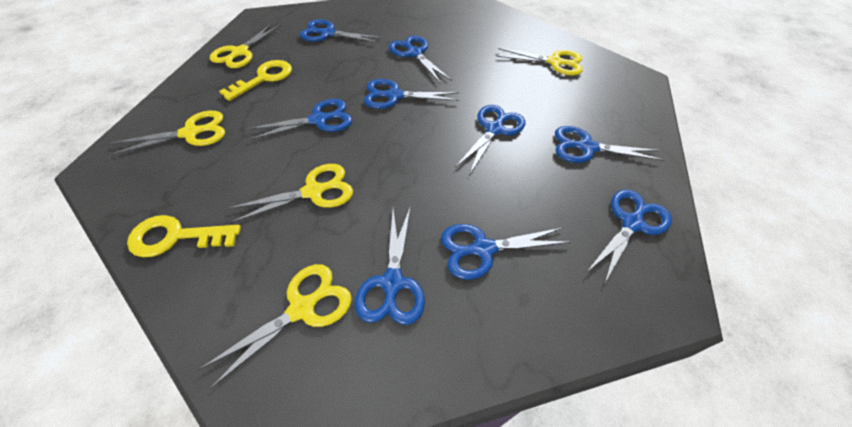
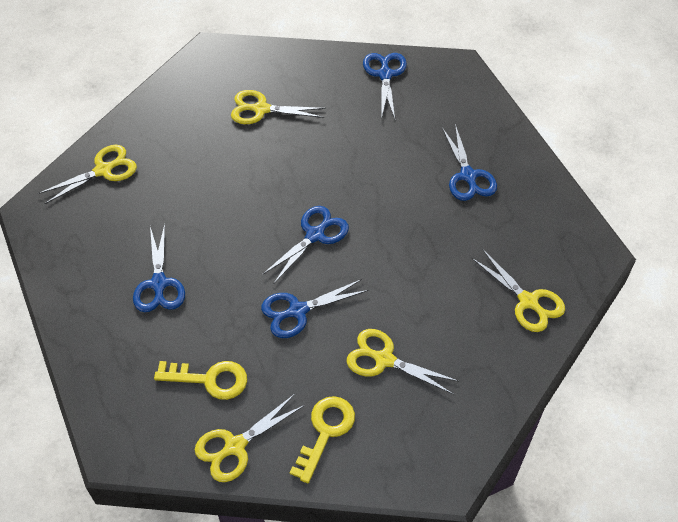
blue scissors: [246,99,353,141] [300,19,382,43] [355,206,425,325] [364,79,459,109] [389,35,452,84] [441,224,571,280] [455,105,525,175] [555,126,665,163] [587,189,672,284] = 9 -> [133,224,185,312] [261,279,369,338] [262,206,349,283] [363,53,407,120] [442,124,497,201] = 5

